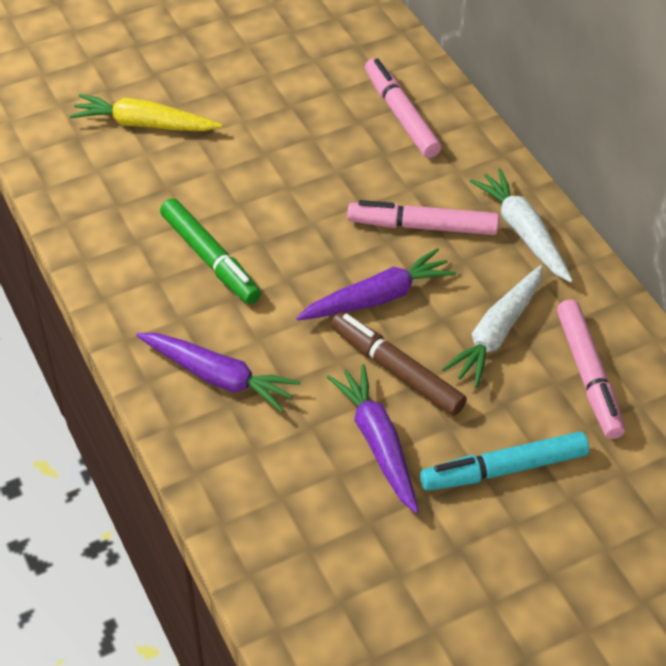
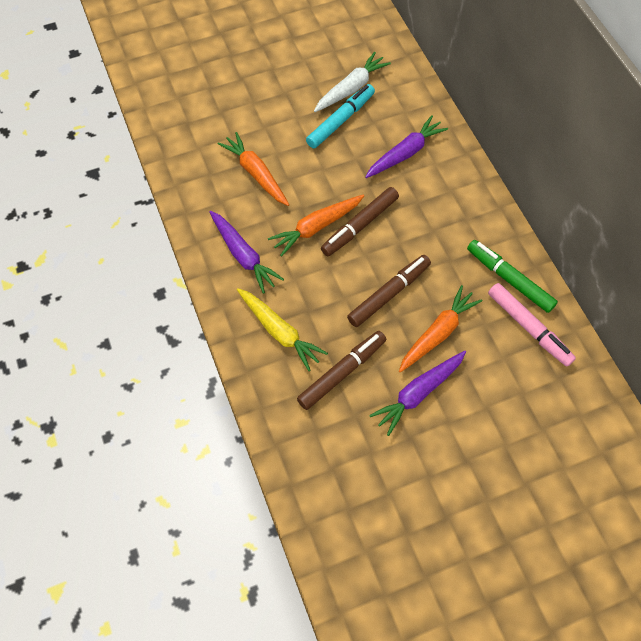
brown marker: [331,312,467,416] = 1 -> [297,331,386,410] [321,187,399,256] [347,255,431,327] = 3
orange carrot: none = 0 -> [218,132,289,206] [268,194,364,257] [399,285,482,373] = 3
pink marker: [347,200,499,235] [365,58,442,158] [557,300,625,439] = 3 -> [488,283,576,367] = 1
white carrot: [442,265,543,388] [470,168,573,283] = 2 -> [314,52,391,112] = 1

